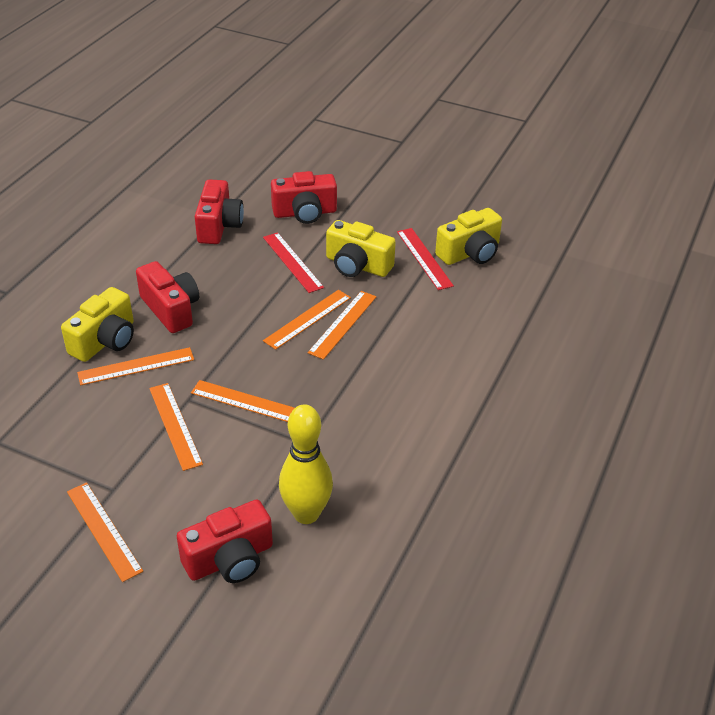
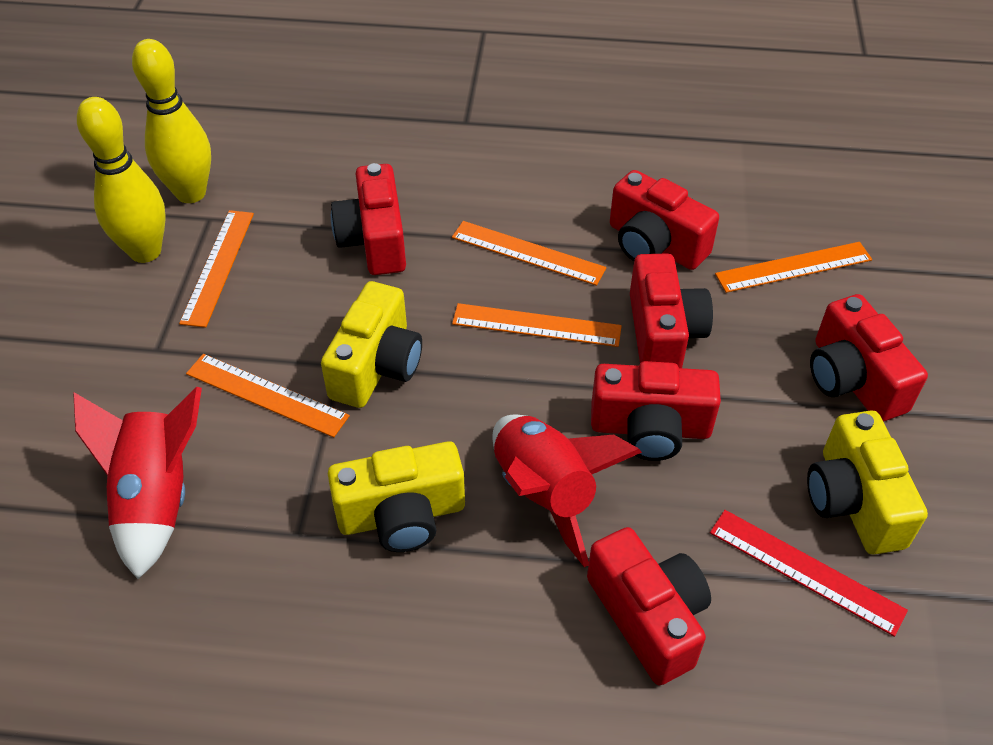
orange ruler: [67,482,143,582] [77,347,194,385] [149,383,203,471] [191,380,295,422] [263,290,351,350] [308,291,376,360] = 6 -> [179,210,254,328] [186,354,350,438] [452,221,607,286] [452,303,622,347] [715,242,872,293] = 5
red camera: [136,261,199,333] [177,499,273,583] [195,179,244,244] [271,171,337,224] = 4 -> [331,163,406,275] [587,527,711,685] [591,361,721,461] [610,170,719,270] [630,254,713,368] [810,294,928,422] = 6
red rocket: none = 0 -> [73,387,202,579] [493,415,642,567] = 2
red ruler: [263,232,324,293] [397,228,454,290] = 2 -> [710,510,908,637] = 1
yellow bowling pin: [279,404,333,524] = 1 -> [77,97,166,263] [132,39,211,203] = 2

